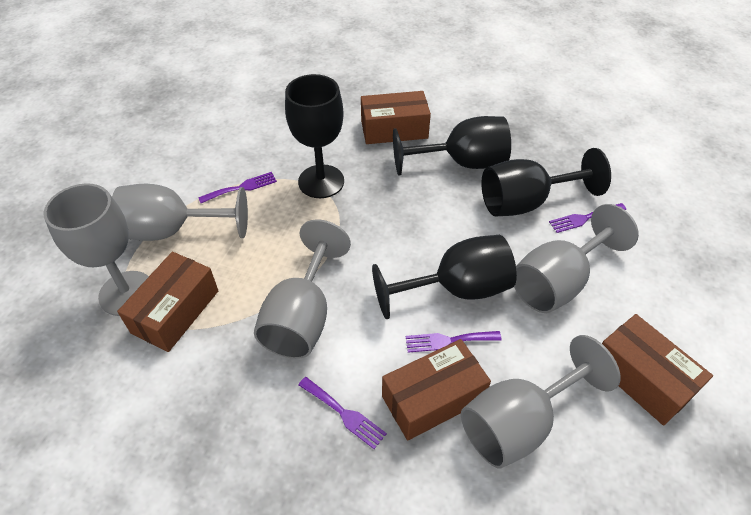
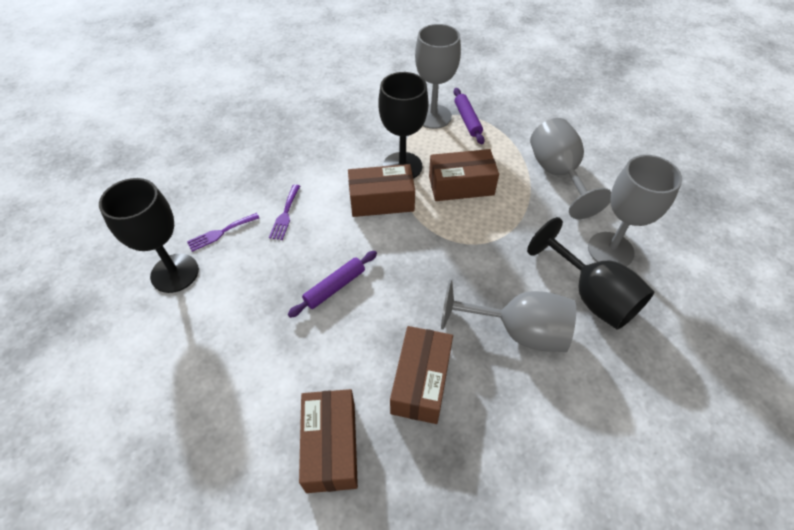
black goblet: [285,74,344,198] [372,235,517,319] [393,116,511,175] [481,148,611,216] = 4 -> [99,178,199,293] [379,72,428,179] [527,217,654,330] = 3
grey goblet: [43,183,149,316] [112,184,248,241] [254,219,351,359] [461,335,621,469] [514,204,639,313] = 5 -> [415,24,461,129] [441,279,576,352] [530,118,611,219] [588,155,682,267] = 4
purple fork: [198,172,277,203] [298,377,387,449] [406,331,502,353] [549,203,626,233] = 4 -> [187,213,259,252] [269,184,300,240] = 2
purple rolling pin: none = 0 -> [288,251,377,318] [454,88,485,145] = 2

